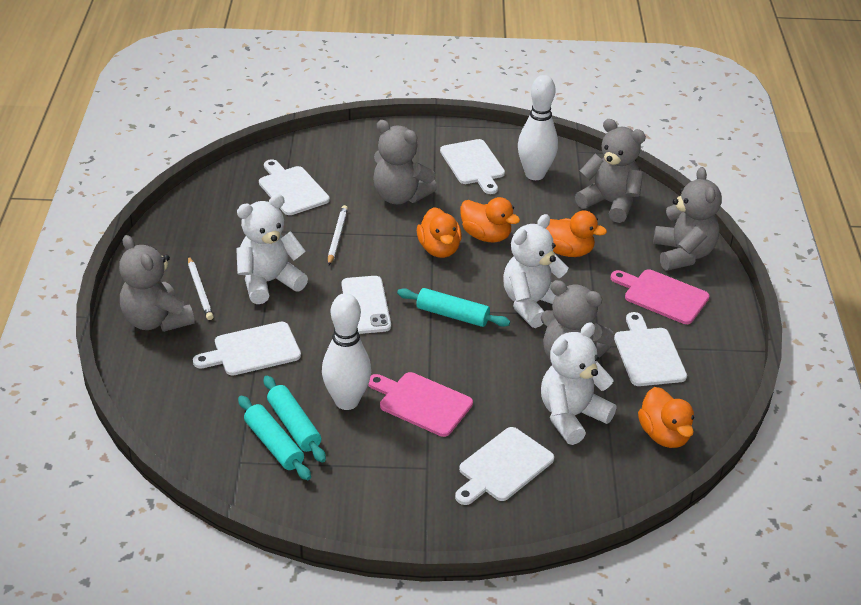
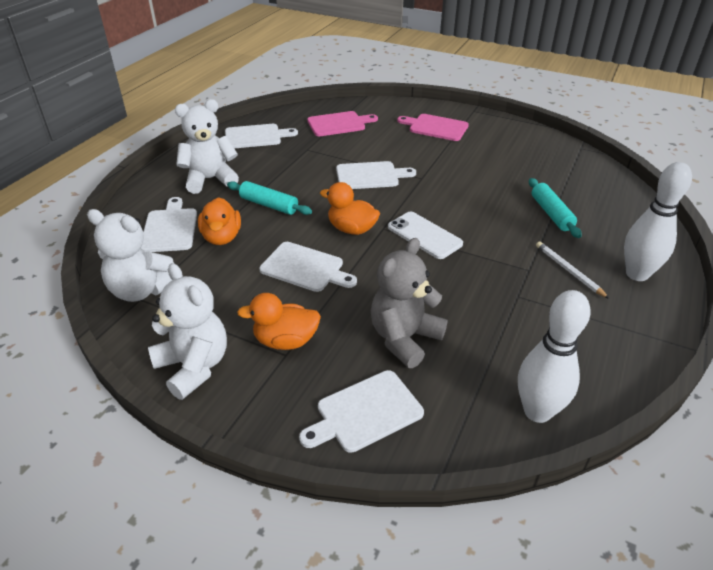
grey teddy bear: [119,235,194,332] [373,120,437,204] [541,280,614,362] [575,119,646,223] [653,167,722,271] = 5 -> [371,238,447,368] = 1
orange duck: [417,207,462,258] [460,197,520,242] [546,211,607,257] [638,387,694,448] = 4 -> [198,197,241,245] [237,293,321,350] [320,182,380,235] = 3
turquoise rolling pin: [238,396,311,480] [264,376,326,463] [397,288,510,327] = 3 -> [227,181,312,215] [529,178,582,238] = 2
white pencil: [188,256,214,320] [328,205,348,265] = 2 -> [536,241,609,299] = 1

